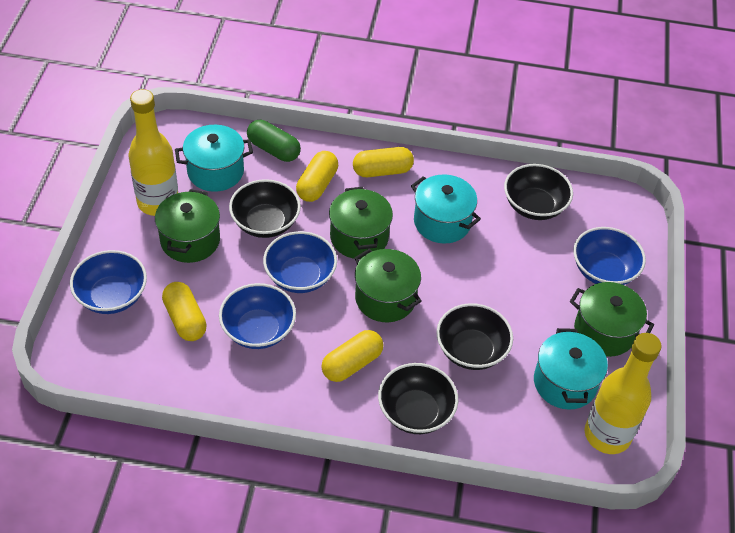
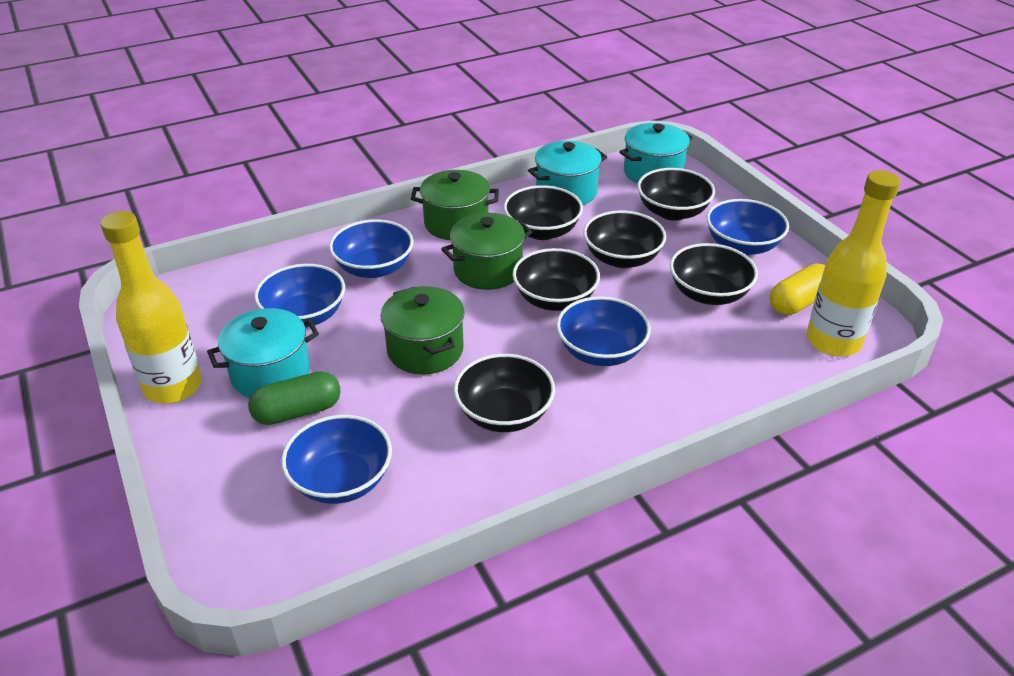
black bowl: [229,179,301,238] [378,363,458,434] [436,303,513,370] [504,164,573,220] = 4 -> [454,354,555,432] [504,185,583,240] [512,248,600,311] [583,211,666,268] [637,168,715,221] [670,243,758,305] = 6
blue bowl: [70,250,147,314] [219,283,296,349] [263,231,337,293] [573,227,646,285] = 4 -> [254,264,345,328] [281,415,392,504] [329,219,414,278] [556,296,651,366] [706,199,789,255] = 5
green pot: [155,189,220,263] [329,187,393,259] [354,249,422,322] [570,282,654,357] = 4 -> [380,286,465,374] [411,170,499,240] [441,213,533,290] = 3
yellow capsule: [162,282,207,341] [296,151,338,202] [321,330,383,382] [353,147,414,177] = 4 -> [770,263,825,315] = 1

